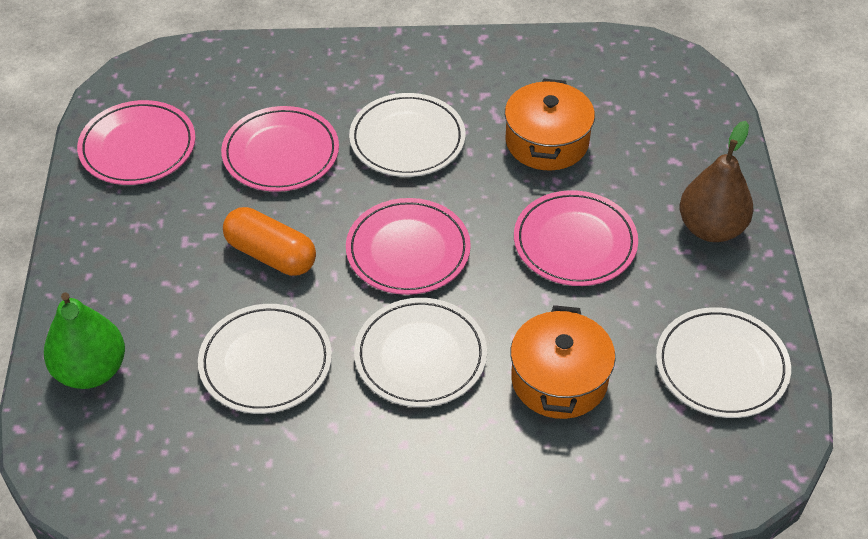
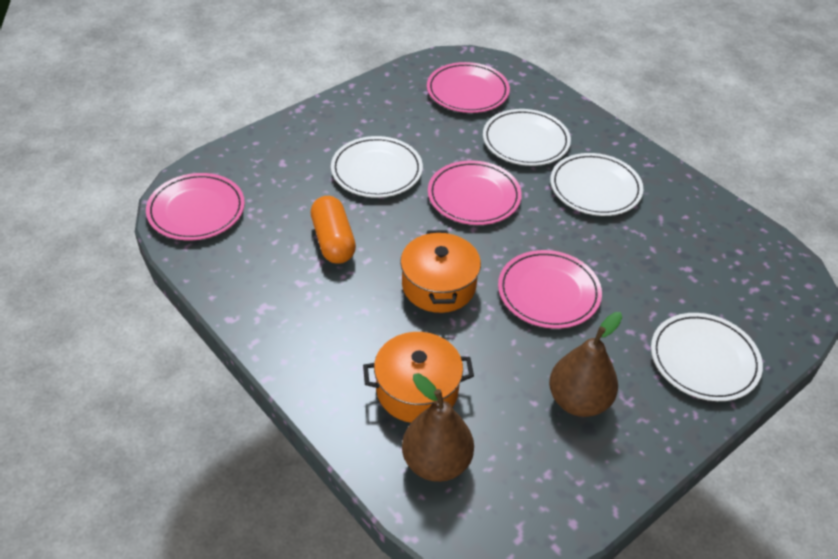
brown pear: [679,121,754,242] = 1 -> [402,373,474,482] [549,312,622,417] = 2
green pear: [44,293,125,389] = 1 -> none = 0

